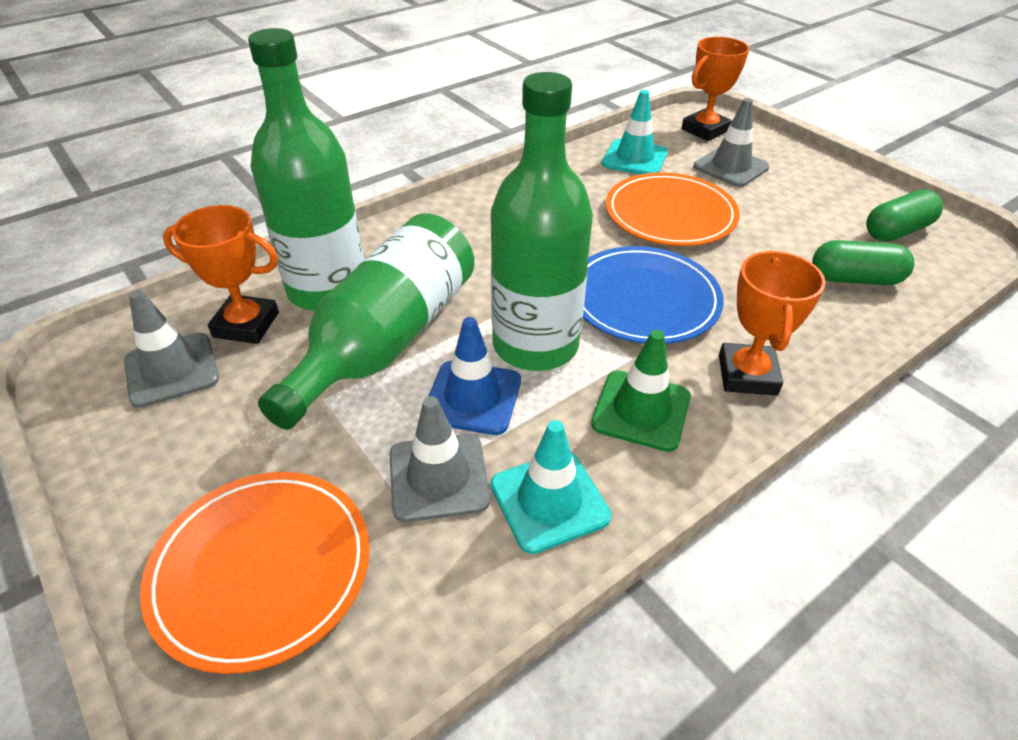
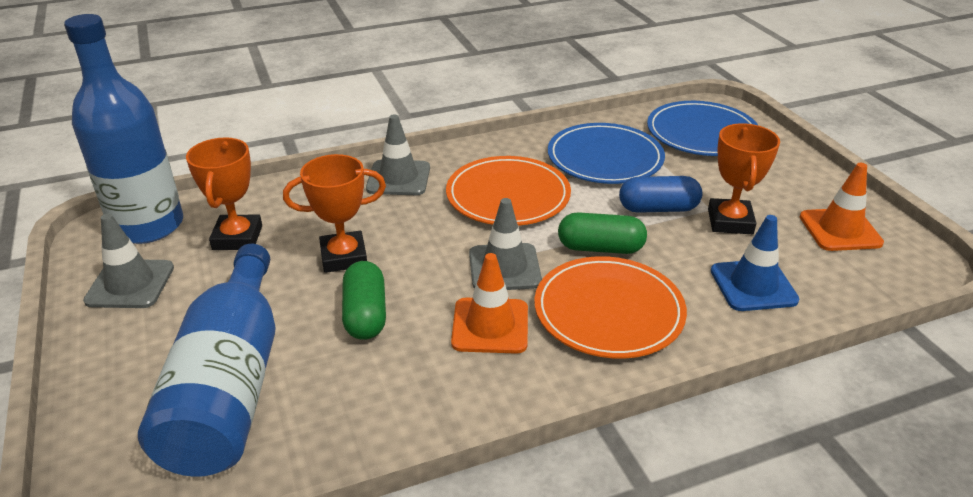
blue bottle: none = 0 -> [64,14,183,244] [138,244,276,477] = 2
blue capsule: none = 0 -> [619,176,702,213] = 1
blue plate: [583,246,724,344] = 1 -> [548,123,665,184] [647,101,758,156] = 2
green bottle: [248,28,364,311] [258,213,474,430] [491,72,593,371] = 3 -> none = 0
green traffic cone: [591,330,691,452] = 1 -> none = 0
orange traffic cone: none = 0 -> [451,253,528,354] [800,163,884,251] = 2
turquoise traffic cone: [491,420,611,554] [601,90,668,174] = 2 -> none = 0

